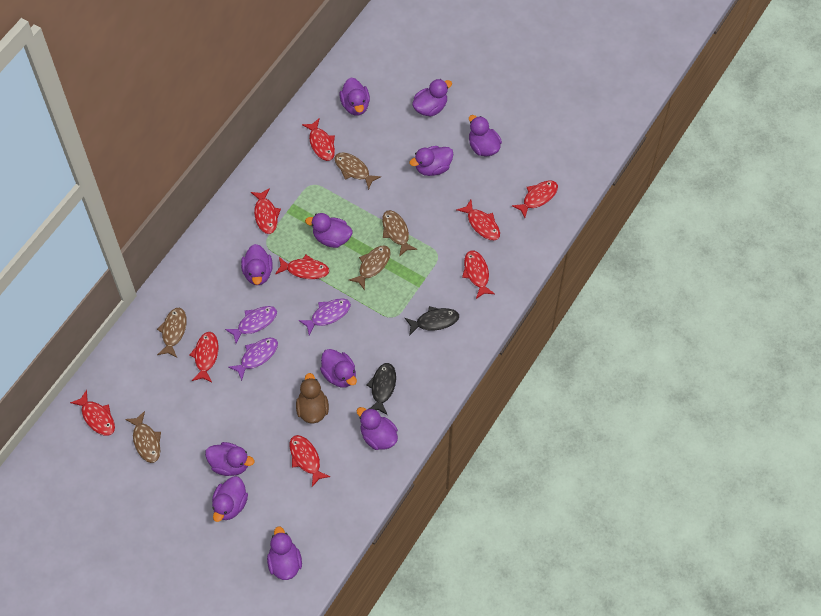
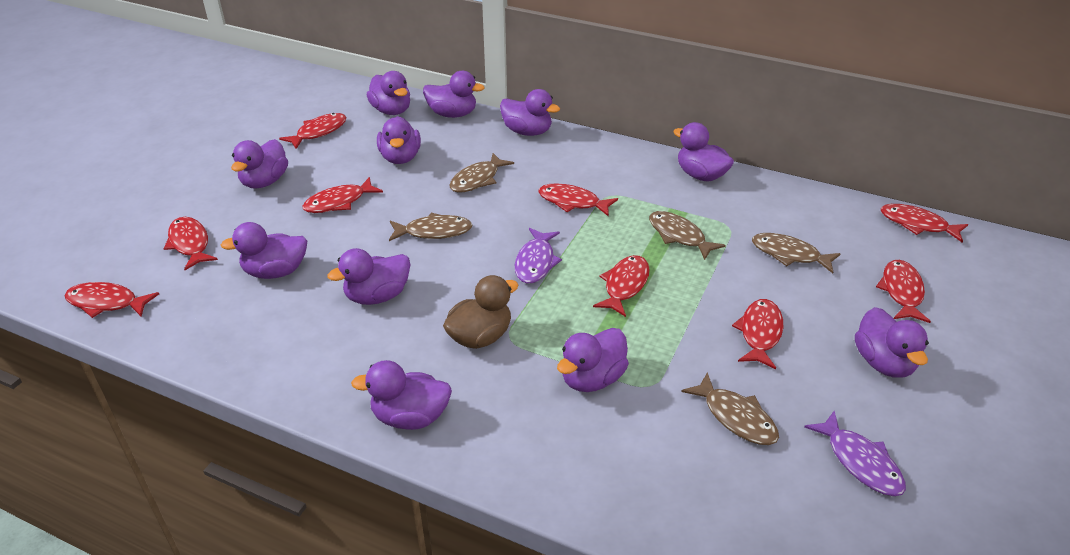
black fish: [366,363,396,415] [405,306,459,336] = 2 -> none = 0
purple fish: [225,306,277,344] [229,338,278,381] [298,298,351,335] = 3 -> [515,228,562,283] [804,411,906,496] = 2

